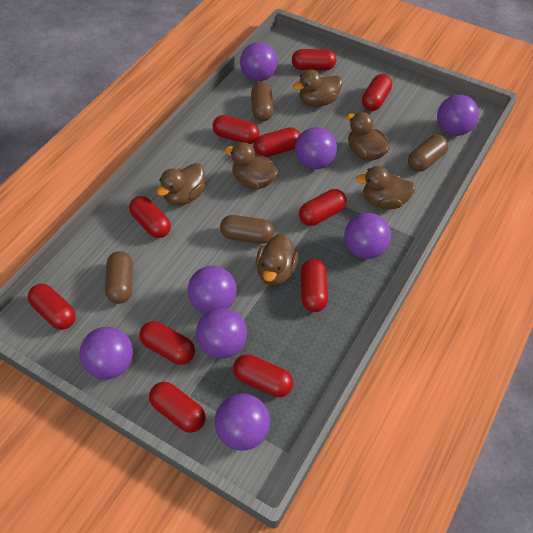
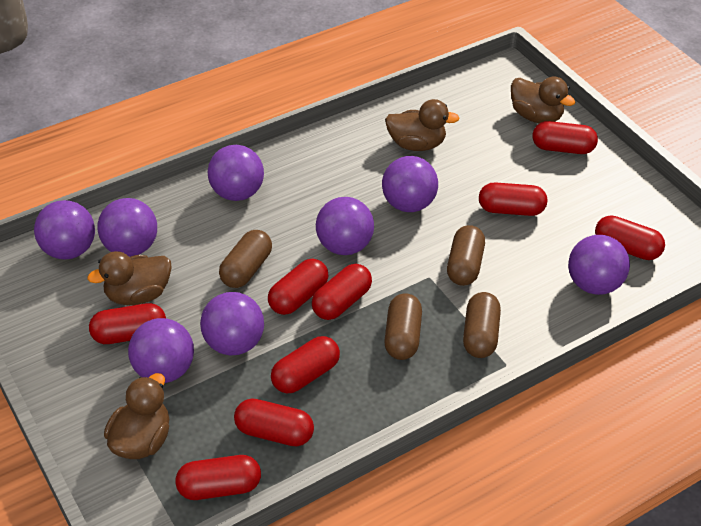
brown duck: [157,163,205,206] [225,142,278,189] [256,233,298,286] [293,70,342,107] [346,112,390,161] [356,166,416,209] = 6 -> [87,251,172,305] [104,373,169,459] [385,99,460,151] [511,77,575,123] = 4
red capsule: [28,284,76,330] [129,196,171,238] [139,321,195,365] [149,382,206,433] [213,115,259,144] [233,354,293,397] [254,127,300,157] [292,49,336,70] [299,189,347,226] [301,259,328,312] [362,74,392,111] = 11 -> [89,303,166,344] [175,455,261,500] [234,398,314,446] [268,259,328,315] [271,336,340,393] [312,264,372,320] [479,182,547,216] [533,121,598,154] [595,215,665,260] = 9

